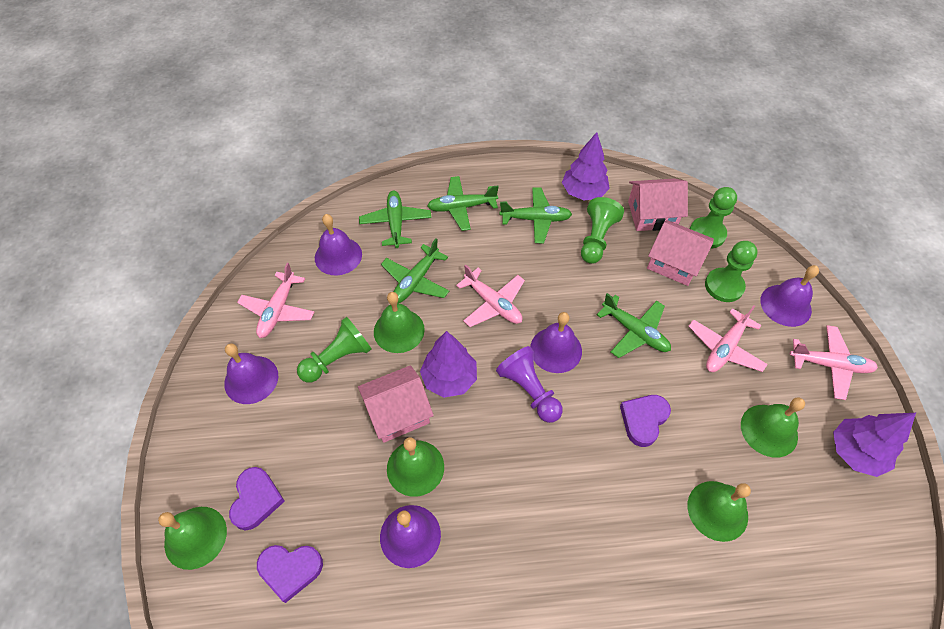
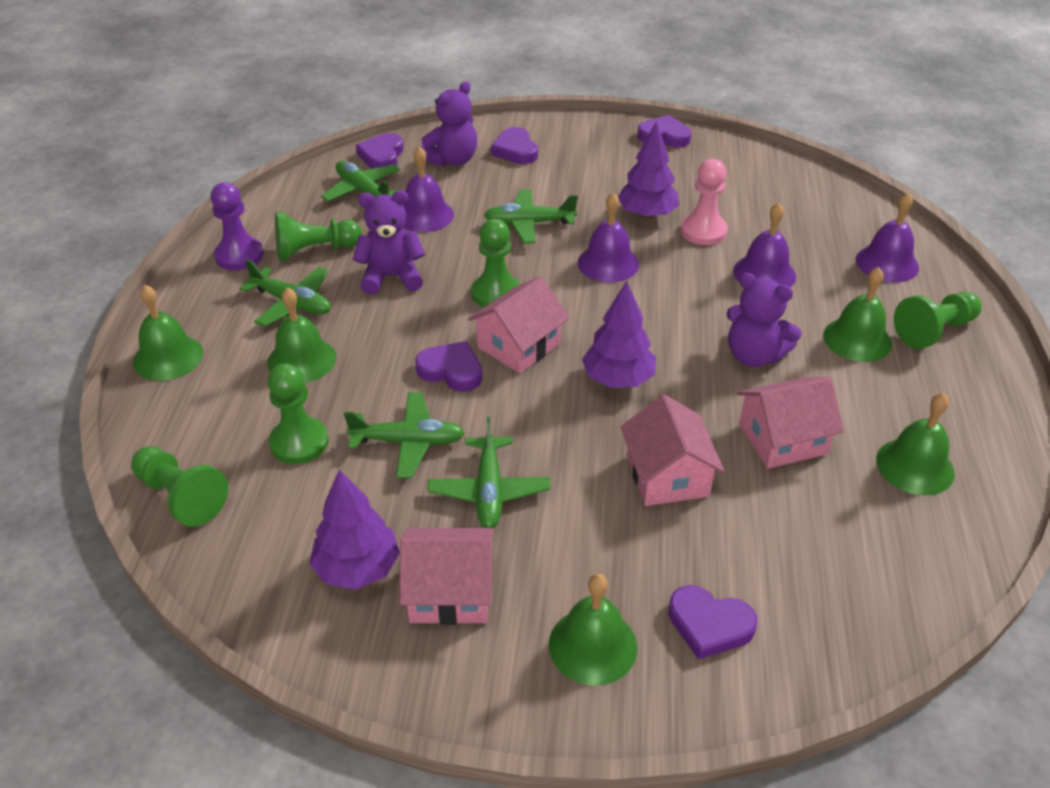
green pawn: [297,317,372,383] [581,197,624,264] [690,187,737,248] [705,241,758,302] = 4 -> [131,446,228,527] [268,363,329,464] [275,212,362,261] [471,219,520,308] [894,292,982,349] = 5
pink house: [358,365,434,443] [628,178,688,231] [647,220,714,286] = 3 -> [400,528,494,625] [468,276,569,373] [621,395,725,506] [737,377,844,469] = 4
pink pawn: none = 0 -> [680,159,728,245] = 1
pink plane: [237,263,314,338] [456,264,525,327] [688,305,768,372] [790,325,878,400] = 4 -> none = 0
purple bell: [224,343,278,404] [315,214,362,275] [380,505,441,568] [530,312,582,373] [760,265,819,327] = 5 -> [403,146,454,232] [578,193,639,283] [733,203,796,288] [856,193,919,283] = 4
purple heart: [229,467,285,530] [257,545,323,603] [620,395,671,447] = 3 -> [356,133,403,169] [415,341,482,392] [491,127,538,164] [637,115,691,148] [668,585,757,660] = 5
purple teddy bear: none = 0 -> [353,190,425,295] [421,81,477,166] [726,273,802,367] = 3

